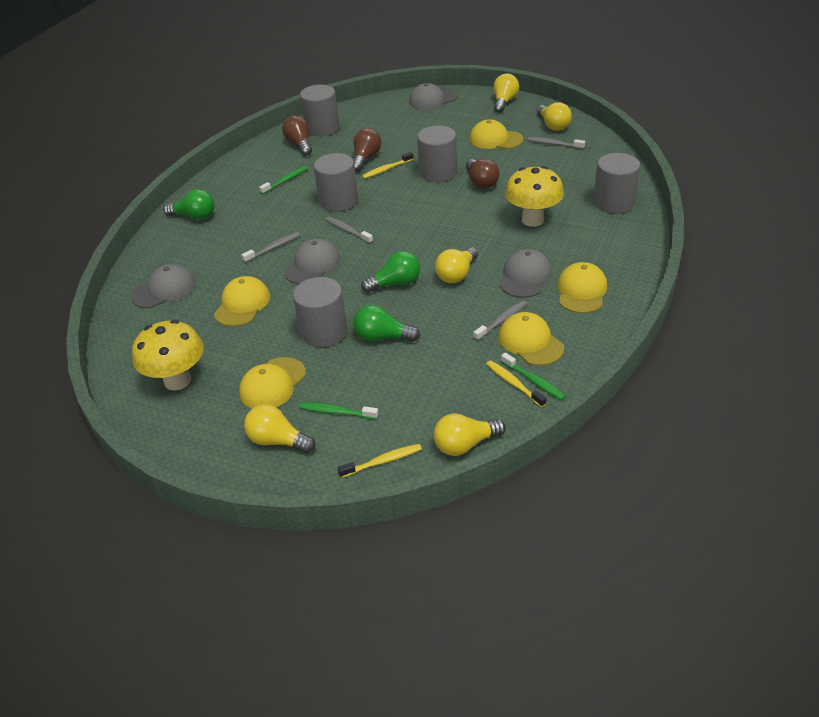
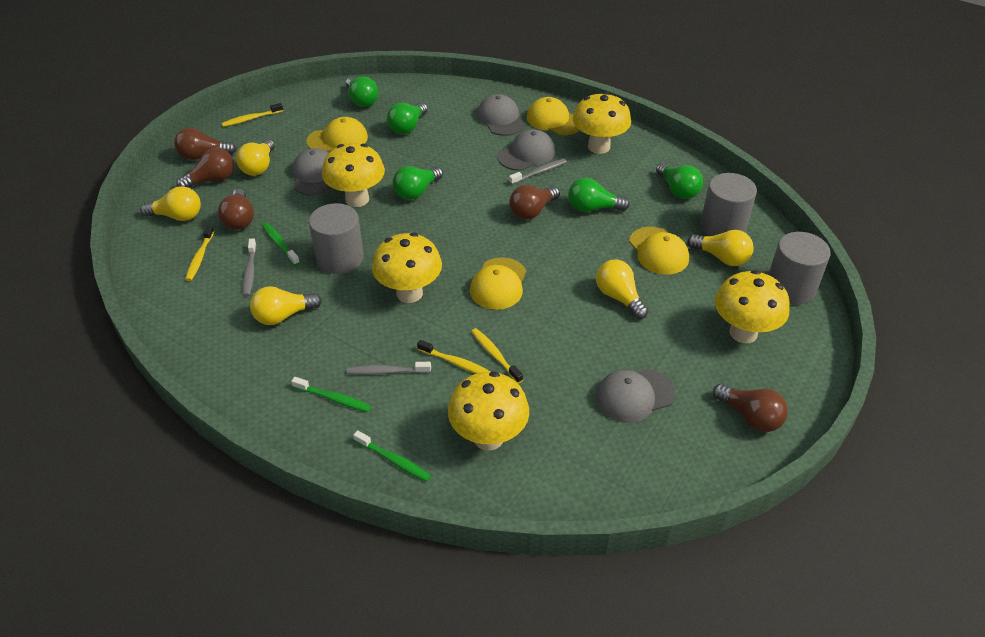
brown light bulb: [282,116,312,156] [353,128,381,171] [466,158,500,189] = 3 -> [174,128,237,160] [176,148,234,188] [218,189,254,230] [509,185,560,220] [713,383,788,432] = 5
green light bulb: [164,189,215,220] [353,305,420,342] [361,251,420,293] = 3 -> [346,76,378,107] [387,103,428,134] [393,166,443,200] [568,178,630,212] [656,163,703,199] = 5
grey cylinder: [293,277,347,347] [300,85,339,136] [313,153,358,212] [417,126,457,182] [593,153,640,213] = 5 -> [309,203,364,274] [701,173,757,236] [768,232,830,304] = 3
grey toothbrush: [242,232,300,263] [326,217,373,244] [473,300,527,341] [528,137,585,149] = 4 -> [243,238,257,296] [347,362,431,375] [509,159,567,185] = 3
yellow cap: [214,276,270,327] [239,357,306,408] [469,119,523,149] [498,312,564,366] [557,262,607,313] = 5 -> [306,117,368,152] [470,257,526,310] [527,97,580,135] [629,227,689,275] = 4
yellow mushroom: [132,320,204,391] [505,166,564,227] = 2 -> [322,144,385,207] [372,233,442,303] [448,371,529,451] [573,92,631,154] [715,270,790,343] = 5
yellow toothbrush: [338,444,422,478] [362,152,414,179] [486,360,547,407] = 3 -> [185,225,214,281] [222,103,283,127] [417,340,491,374] [471,328,523,383] = 4

